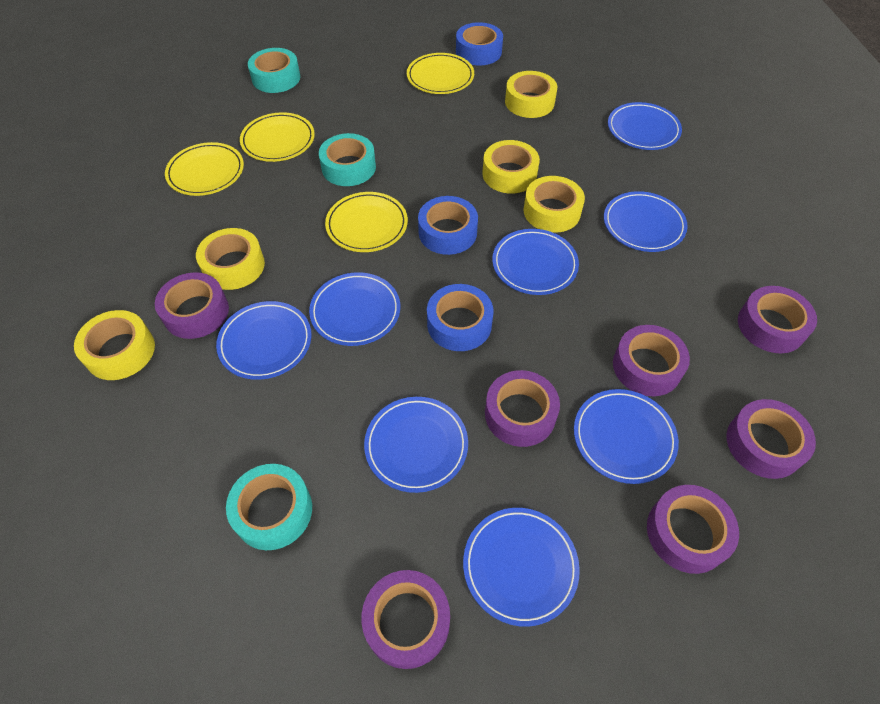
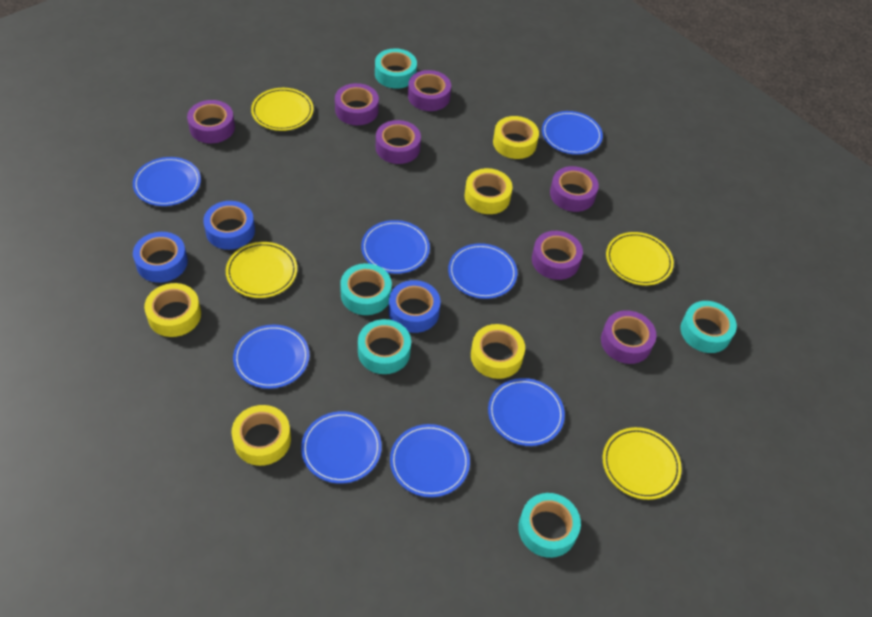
turquoise tape: [226,464,312,550] [248,48,300,93] [319,133,376,186] = 3 -> [340,263,392,315] [358,319,411,374] [375,48,417,89] [518,493,581,558] [681,301,737,353] = 5

